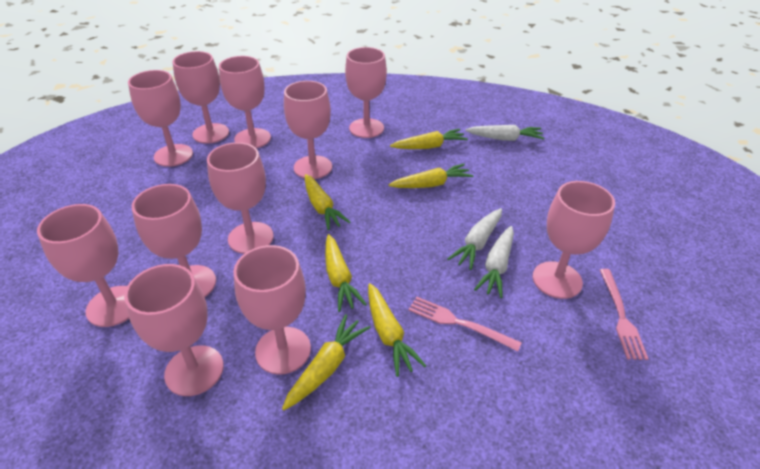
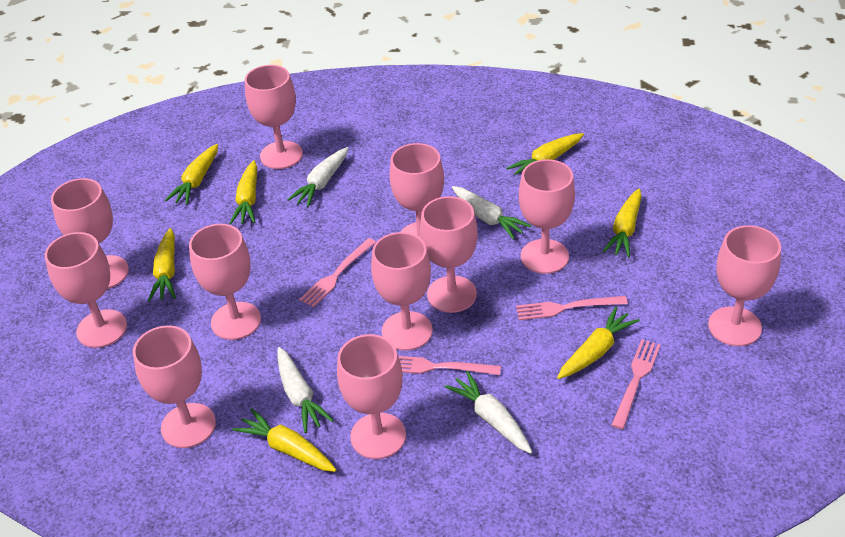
pink fork: [408,297,522,352] [600,269,648,360] = 2 -> [299,238,376,308] [399,356,501,375] [516,296,628,320] [611,340,661,429] = 4
white carrot: [447,208,502,270] [465,125,544,141] [474,226,514,298] = 3 -> [277,347,334,433] [287,147,348,207] [444,371,532,454] [452,186,531,240] = 4
yellow carrot: [282,314,370,410] [305,174,351,230] [325,234,367,312] [368,283,426,377] [389,164,473,188] [390,129,468,149] = 6 -> [148,228,176,302] [165,144,218,205] [229,160,257,224] [233,408,336,472] [506,133,584,175] [557,307,639,379] [602,189,642,258] = 7

